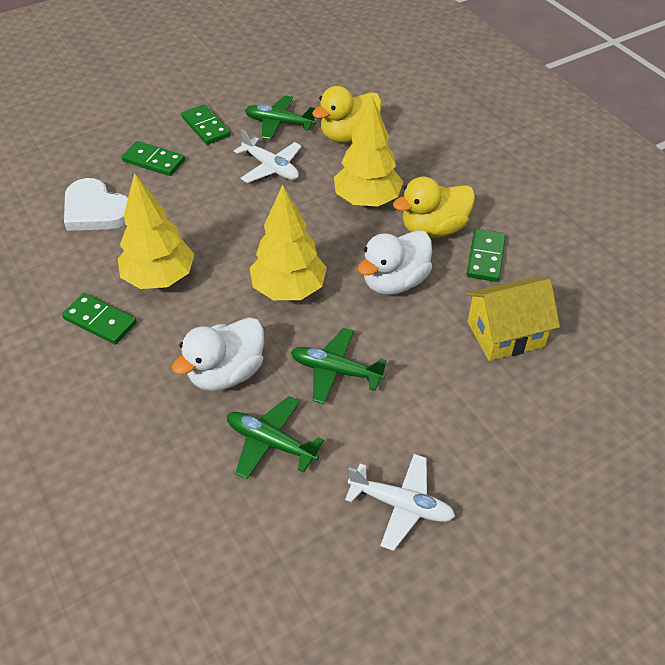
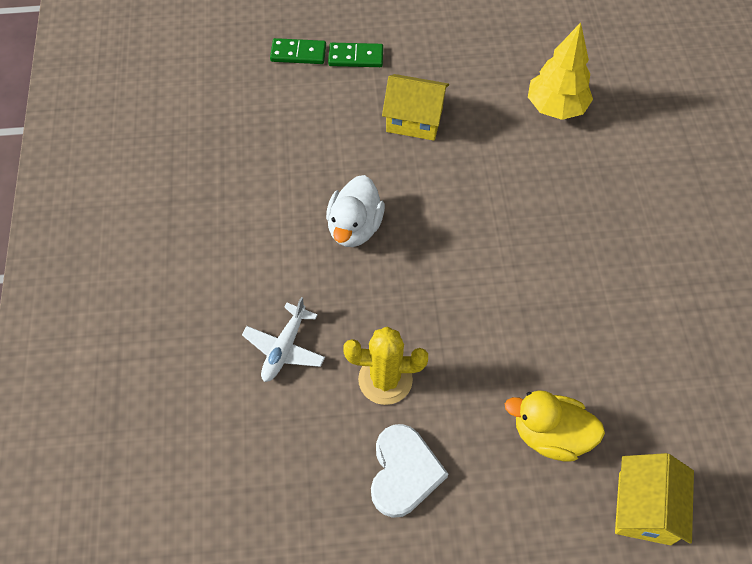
green domino: [62,293,137,344] [122,141,185,176] [181,104,231,145] [466,229,506,282] = 4 -> [270,38,326,64] [328,43,383,67] = 2
green plane: [227,396,324,479] [245,95,316,140] [291,328,386,404] = 3 -> none = 0
white duck: [172,317,264,391] [358,230,432,295] = 2 -> [326,175,385,247] = 1
white plane: [234,129,302,183] [345,454,455,551] = 2 -> [242,297,325,382] = 1
yellow cactus: none = 0 -> [343,327,428,405] = 1
yellow duck: [312,86,381,142] [393,177,475,238] = 2 -> [505,390,605,461] = 1
yellow house: [466,278,560,361] = 1 -> [382,74,449,141] [615,453,694,545] = 2
yellow tree: [118,173,194,289] [250,184,327,300] [334,96,403,206] = 3 -> [528,22,593,120] = 1

